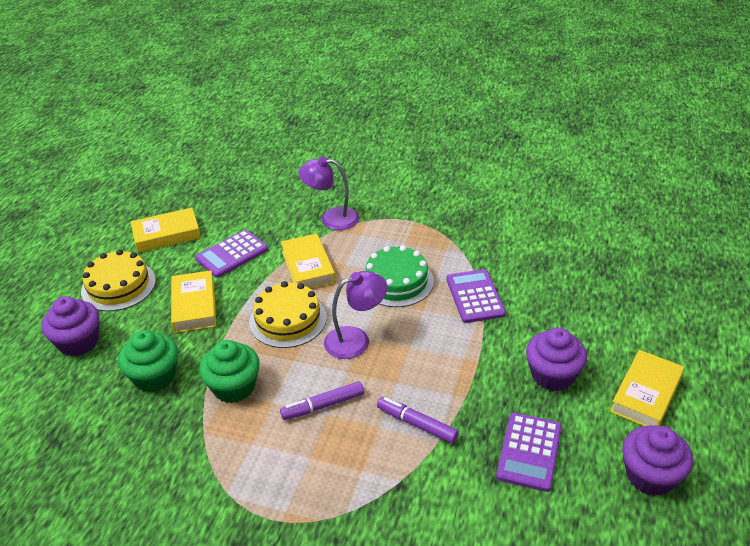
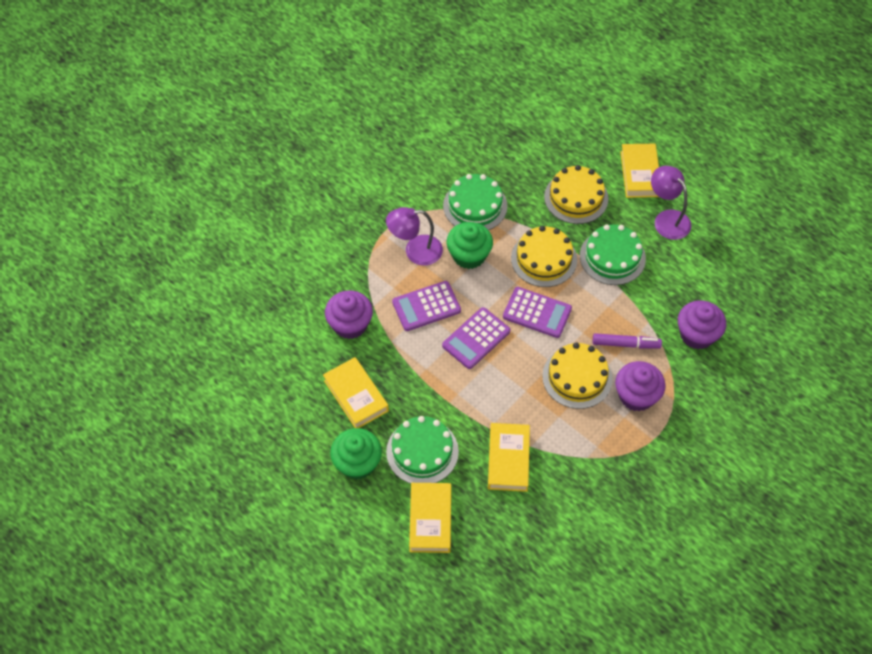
green cake: [364,245,434,307] = 1 -> [386,416,459,484] [443,174,507,230] [580,225,646,285] = 3
purple marker: [280,381,364,420] [377,397,459,444] = 2 -> [593,333,662,349] = 1
yellow cake: [81,250,156,311] [249,281,327,348] = 2 -> [511,226,577,287] [542,343,613,409] [544,165,608,224] = 3

